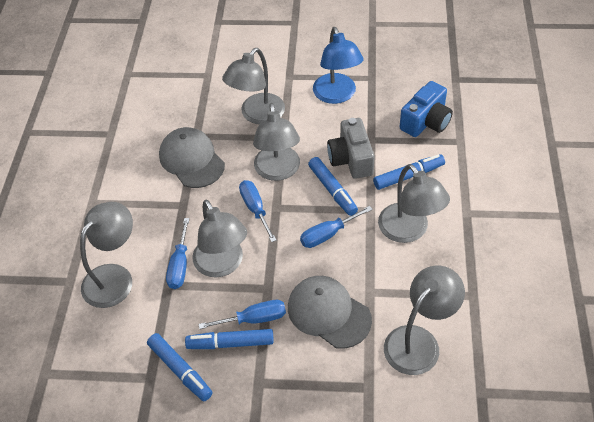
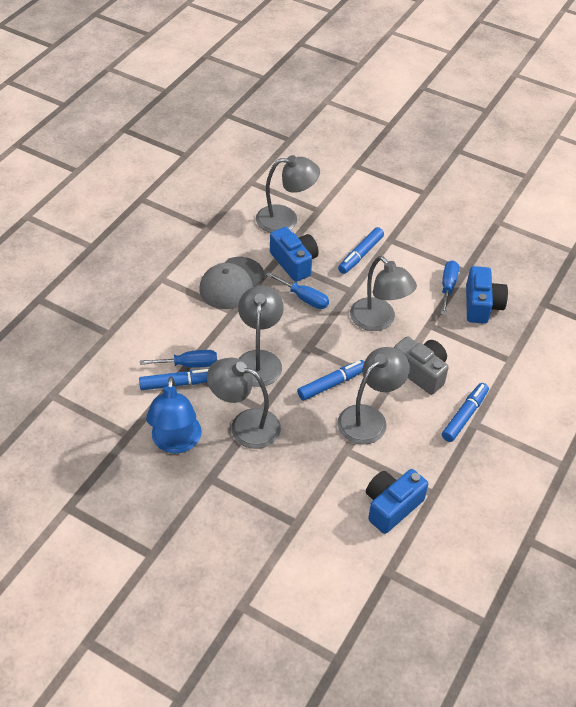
blue camera: [400,81,453,137] = 1 -> [270,227,319,282] [366,469,428,534] [466,266,508,324] = 3
blue screwdriver: [166,218,190,289] [199,300,286,329] [239,180,276,242] [300,206,373,248] = 4 -> [140,350,217,368] [266,272,329,309] [441,260,459,315] = 3
grey cap: [159,127,225,188] [288,276,372,349] = 2 -> [199,257,264,309] = 1
grey lamp: [80,202,133,308] [193,199,247,277] [222,48,285,124] [253,103,300,181] [378,164,450,243] [384,265,465,375] = 6 -> [207,357,281,449] [238,286,284,387] [256,155,320,233] [337,347,410,445] [350,256,417,331] = 5

